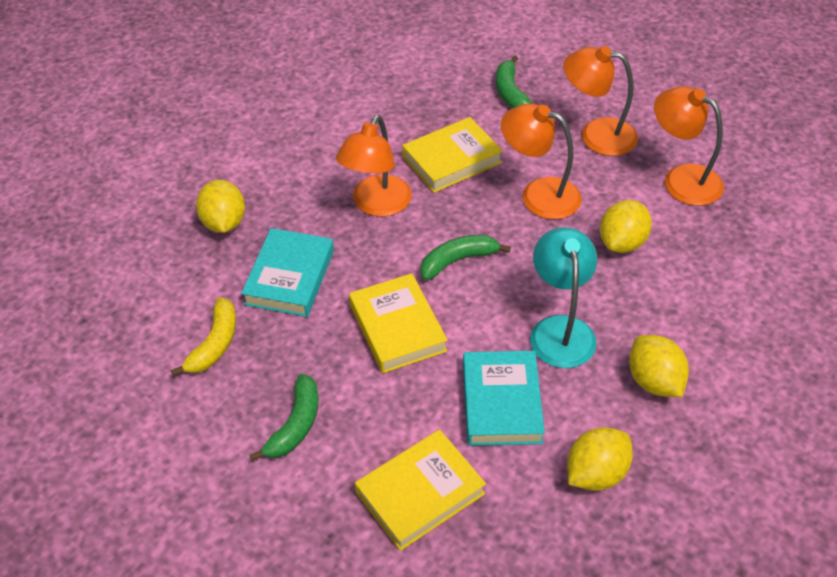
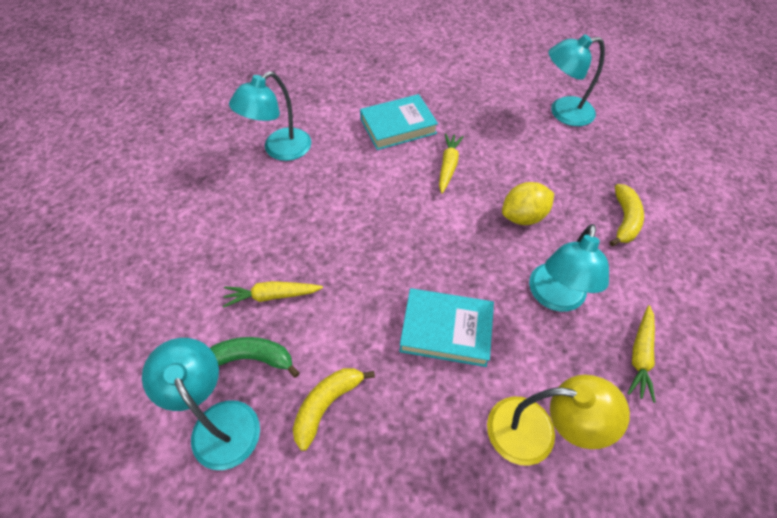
green banana: [250,374,319,461] [420,235,511,280] [496,55,533,109] = 3 -> [210,337,300,378] = 1
orange lamp: [336,115,411,216] [501,103,582,219] [563,46,638,156] [654,86,724,206] = 4 -> none = 0
turquoise lamp: [530,227,597,368] = 1 -> [142,338,260,470] [229,71,311,161] [529,224,609,312] [548,34,605,126] = 4
yellow banana: [171,297,236,377] = 1 -> [293,368,375,451] [610,184,644,246] = 2
yellow book: [349,273,448,373] [355,429,486,551] [402,117,503,193] = 3 -> none = 0
yellow carrot: none = 0 -> [223,281,323,308] [439,133,464,194] [627,305,656,403] = 3
yellow lamp: none = 0 -> [487,375,630,466] = 1
yellow lemon: [196,180,245,233] [567,427,633,491] [600,200,652,253] [629,335,689,397] = 4 -> [502,182,554,225] = 1

